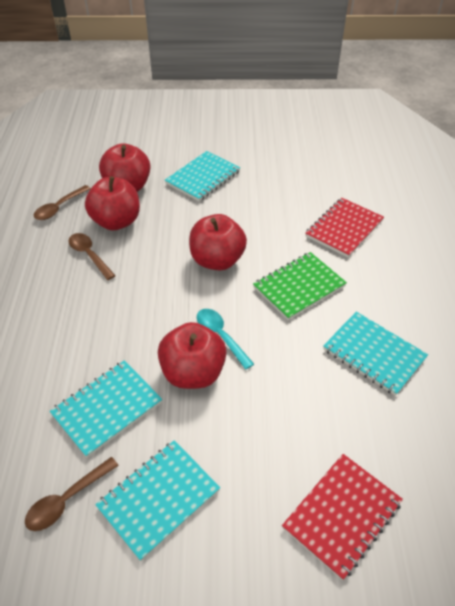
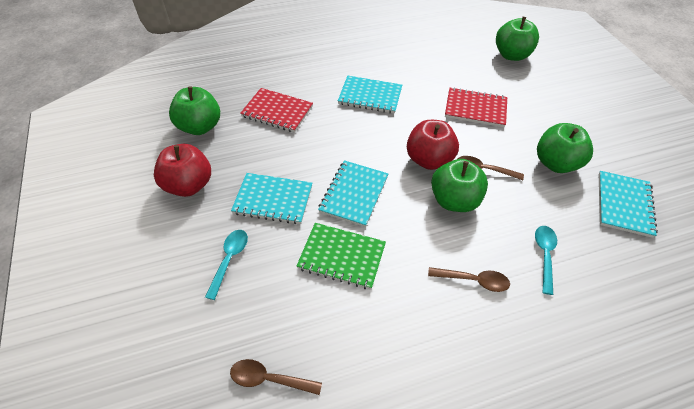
green apple: none = 0 -> [169,86,220,135] [431,159,488,212] [496,17,539,61] [537,123,593,173] = 4
red apple: [85,176,140,230] [99,143,151,192] [158,322,227,389] [189,214,247,271] = 4 -> [154,144,211,197] [407,120,459,170] = 2
turquoise spoon: [197,309,254,370] = 1 -> [205,230,248,300] [535,226,557,295] = 2

